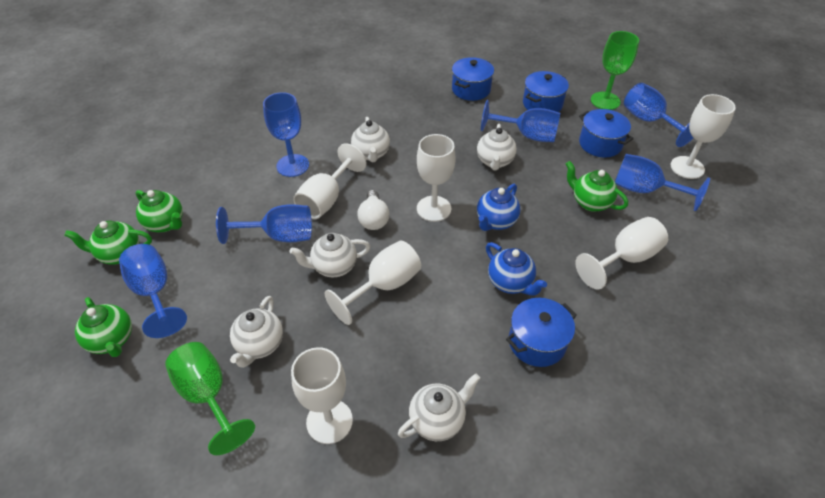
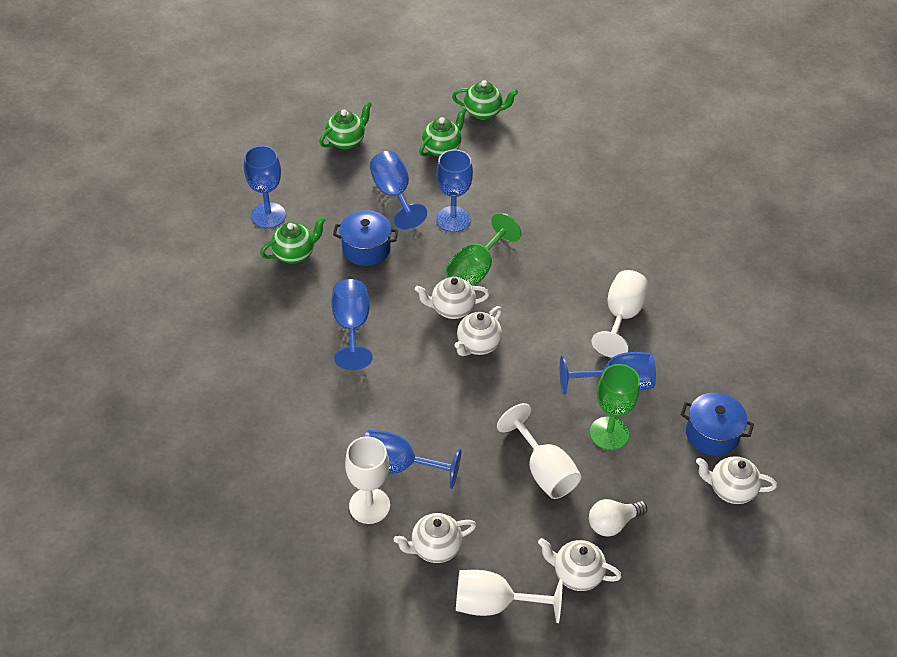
blue pot: [452,57,494,101] [506,298,577,367] [523,71,569,112] [579,109,634,157] = 4 -> [333,210,398,266] [681,393,754,456] = 2
blue teapot: [477,184,520,231] [486,242,547,296] = 2 -> none = 0
white goblet: [291,347,353,444] [293,143,367,219] [325,241,421,325] [417,134,456,222] [575,217,668,289] [671,94,736,179] = 6 -> [345,436,390,524] [456,570,562,623] [497,403,581,499] [591,270,649,358] = 4

